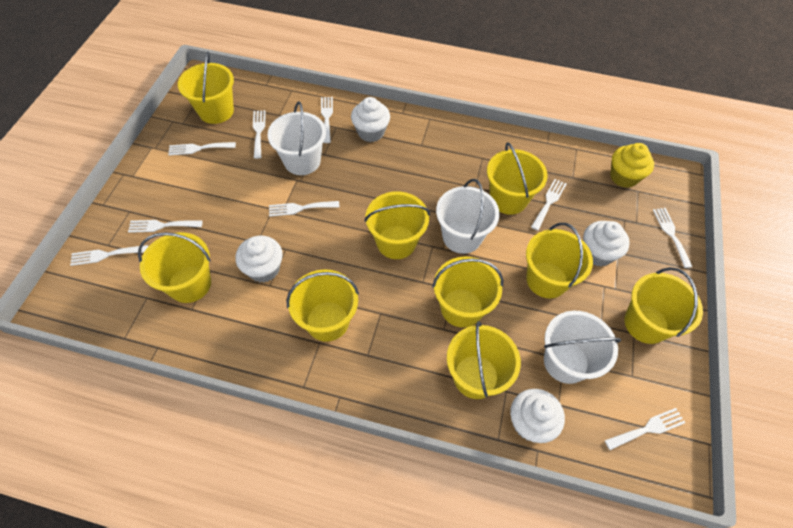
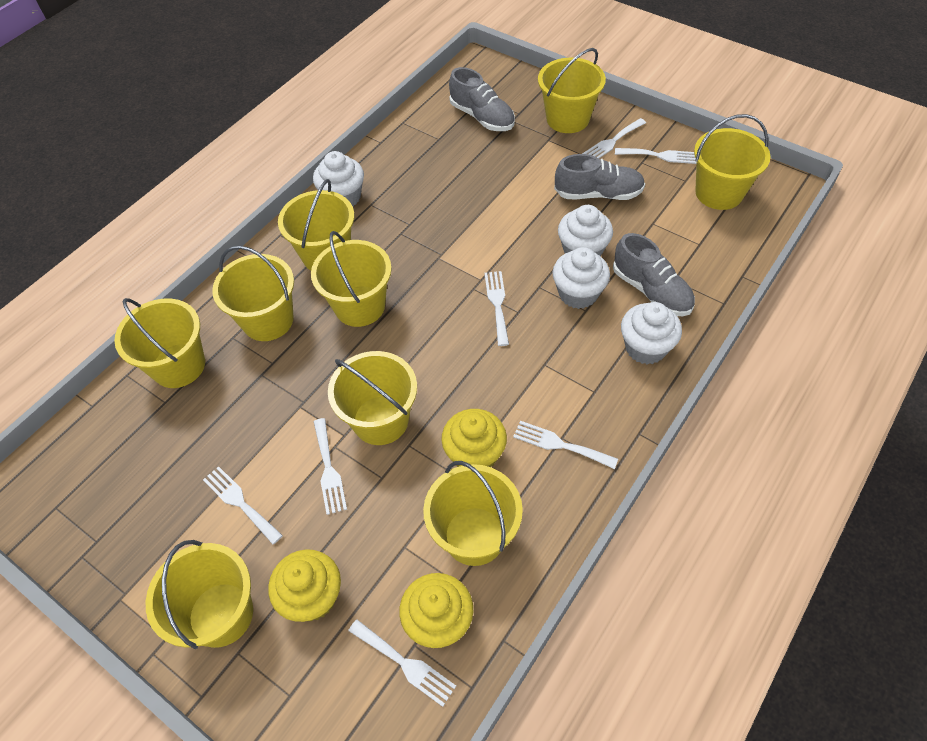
grey shoe: none = 0 -> [449,67,515,131] [554,154,645,200] [613,233,695,316] = 3
white bucket: [268,101,326,175] [436,179,500,254] [544,311,621,384] = 3 -> none = 0
white fork: [70,245,148,266] [128,220,203,233] [168,142,236,155] [253,110,266,159] [269,201,339,217] [321,97,333,143] [531,179,566,230] [605,408,685,450] [653,208,692,268] = 9 -> [203,466,283,544] [313,418,347,515] [348,619,456,707] [485,271,509,346] [513,421,618,469] [582,118,646,159] [615,148,696,164] = 7
yellow cupcake: [610,143,654,188] = 1 -> [268,549,341,622] [399,573,473,648] [441,409,507,467] = 3

